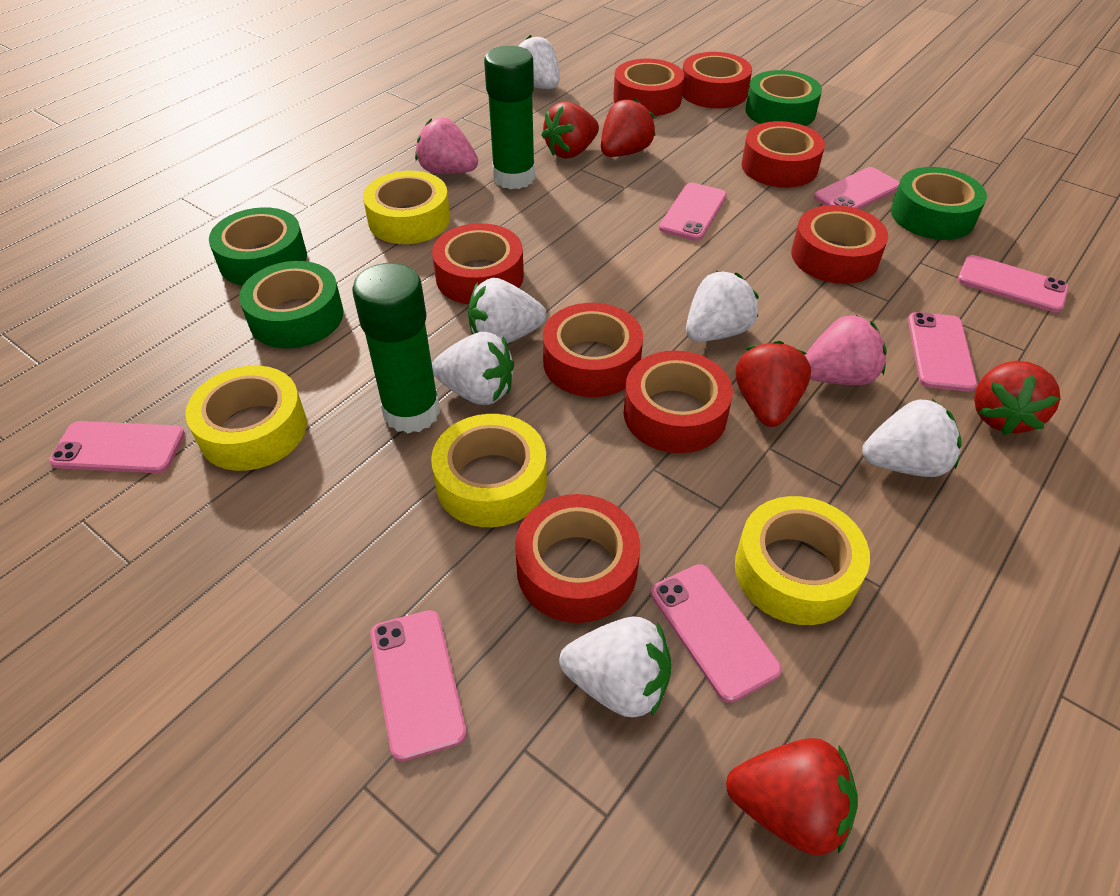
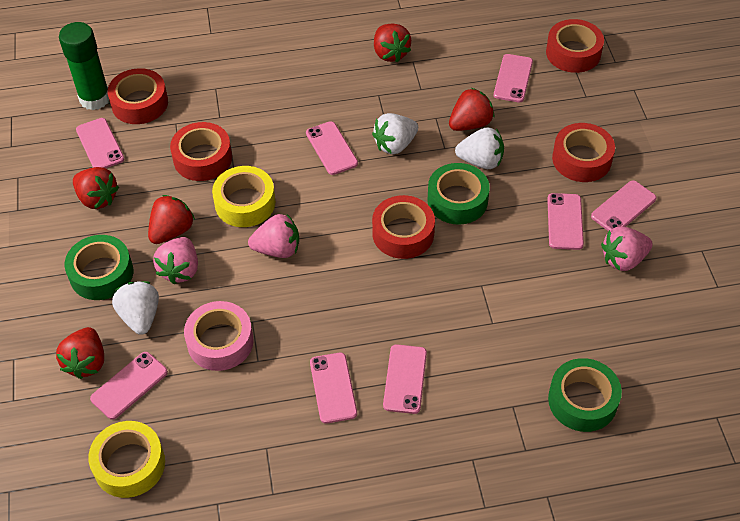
green glue stick: [352,263,440,433] [484,46,535,189] = 2 -> [59,22,109,110] = 1
green tape: [209,207,307,286] [239,261,343,349] [745,70,822,126] [891,167,987,240] = 4 -> [65,235,133,300] [427,163,490,225] [548,358,622,432] = 3
pink phone: [49,421,185,473] [370,610,467,761] [651,564,782,703] [659,183,727,241] [814,167,900,209] [908,312,977,392] [958,255,1069,313] = 7 -> [76,118,124,168] [90,352,168,420] [306,121,358,175] [310,353,357,424] [383,344,427,414] [494,54,533,102] [547,193,584,250] [591,180,657,231] = 8
pink strawberry: [415,118,478,174] [805,315,887,385] = 2 -> [153,237,198,284] [248,214,299,258] [601,226,653,271] = 3
pink tape: none = 0 -> [184,301,254,371] = 1
red tape: [432,223,524,304] [515,494,641,623] [543,303,643,397] [613,59,684,116] [624,351,733,453] [682,52,752,109] [741,121,825,188] [791,205,888,284] = 8 -> [108,68,168,124] [170,122,232,181] [372,195,435,259] [546,19,604,73] [552,123,615,182] = 5
white strawberry: [432,332,514,405] [468,278,547,344] [519,35,559,89] [559,617,671,717] [686,271,759,342] [862,399,962,477] = 6 -> [112,281,159,335] [372,113,418,154] [455,127,504,169] = 3
yellow tape: [185,366,307,471] [363,171,450,244] [431,414,547,527] [735,496,870,625] = 4 -> [88,421,165,498] [212,166,276,227] = 2

